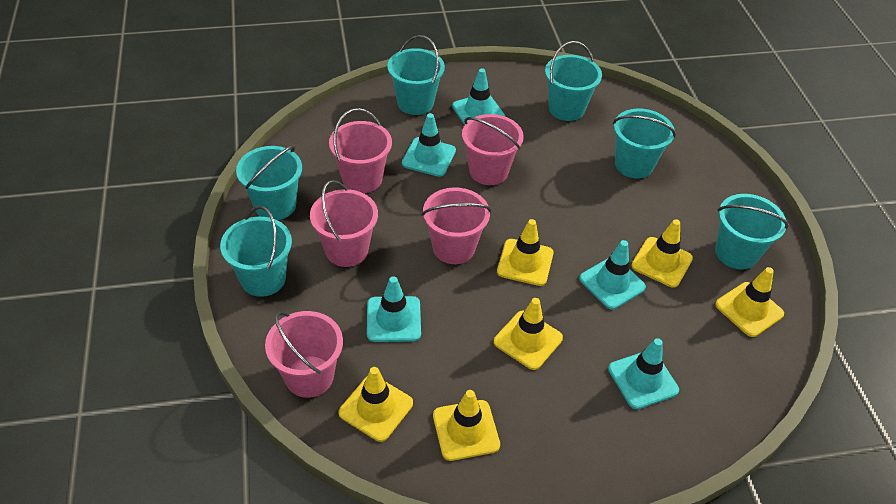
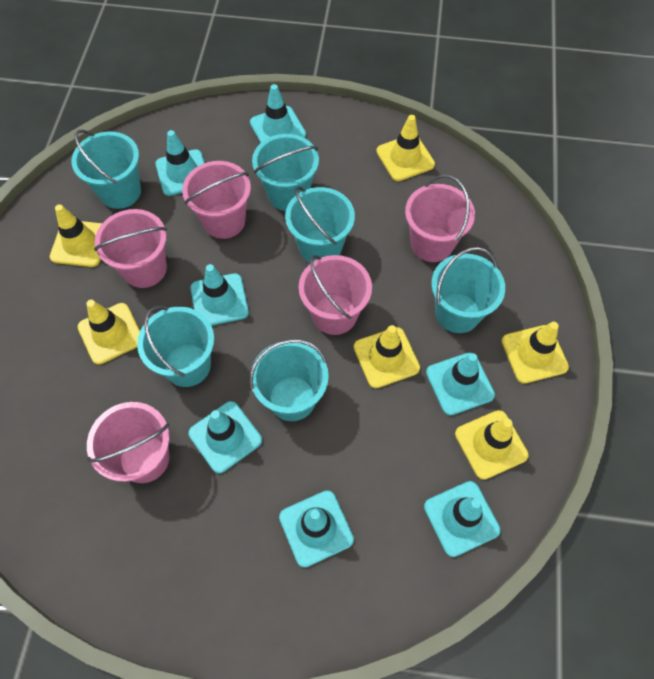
turquoise traffic cone: [367,276,421,342] [402,113,456,177] [452,68,505,125] [579,240,646,309] [608,338,679,409] = 5 -> [155,130,204,196] [188,401,262,473] [191,264,249,326] [250,84,306,143] [279,490,354,567] [424,481,501,557] [426,352,495,416] = 7

